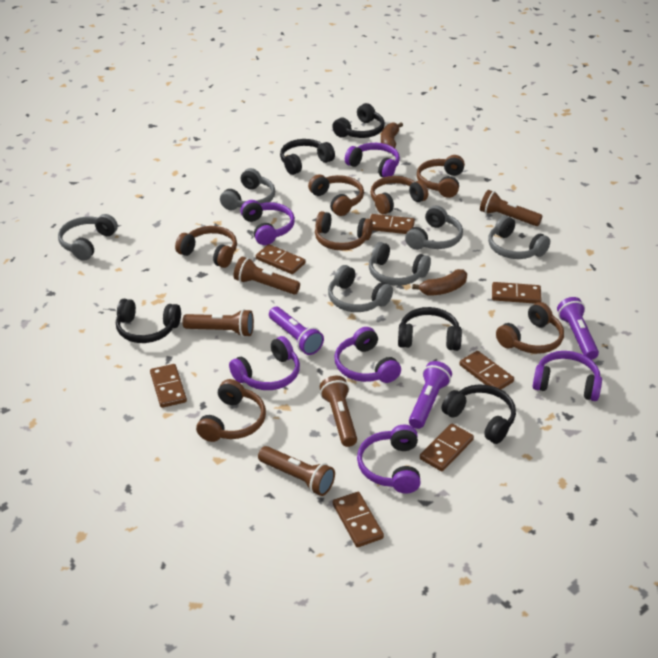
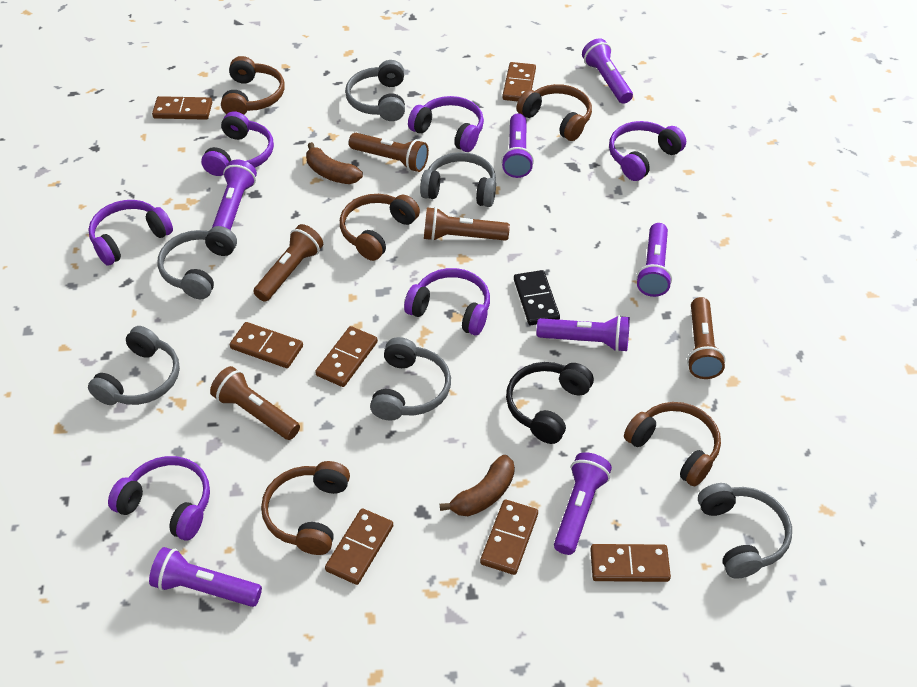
black domino: none = 0 -> [514,270,560,325] = 1
black headphones: [116,299,181,343] [280,139,335,175] [332,103,384,138] [398,307,462,351] [441,384,516,444] = 5 -> [506,362,594,444] = 1
brown headphones: [175,226,237,268] [196,379,266,442] [308,174,364,216] [315,211,373,250] [370,176,428,215] [417,155,465,198] [496,302,564,354] = 7 -> [221,56,285,115] [261,461,350,555] [340,194,420,261] [516,84,592,141] [624,402,721,486] = 5
purple flashlight: [269,307,324,355] [409,361,452,429] [557,297,599,360] = 3 -> [149,547,262,607] [212,160,257,230] [501,113,534,178] [536,315,630,352] [554,452,612,555] [582,38,633,104] [636,223,672,297] = 7

